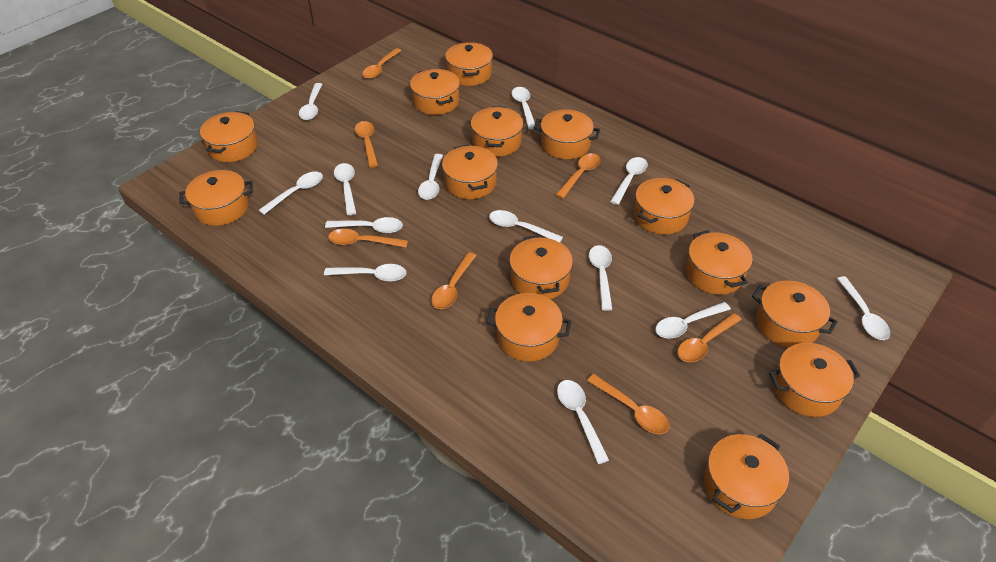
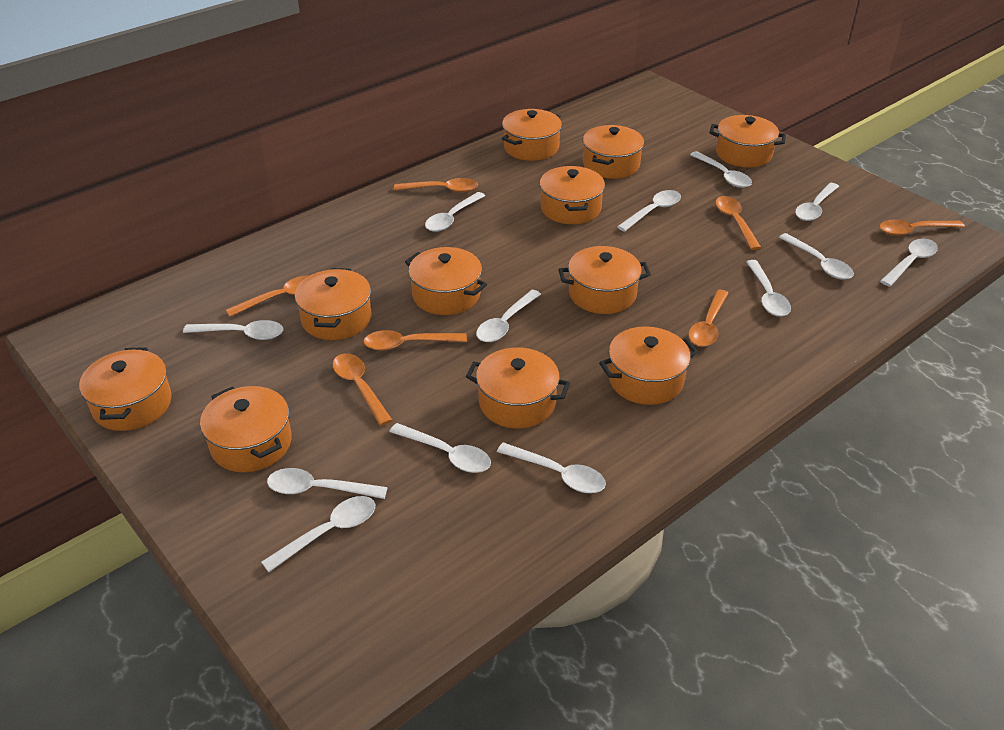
orange pot: [179,170,253,226] [200,111,258,162] [410,69,460,115] [442,145,498,199] [445,42,493,86] [471,106,523,157] [486,293,571,362] [509,235,573,299] [534,110,600,159] [634,178,695,235] [686,230,753,295] [704,434,789,519] [752,281,838,347] [769,343,860,417] = 14 -> [79,347,172,431] [200,386,292,472] [294,268,372,340] [405,247,487,315] [466,348,570,428] [502,109,562,161] [540,166,605,224] [558,246,651,314] [583,125,644,179] [599,326,698,405] [709,115,786,167] = 11

